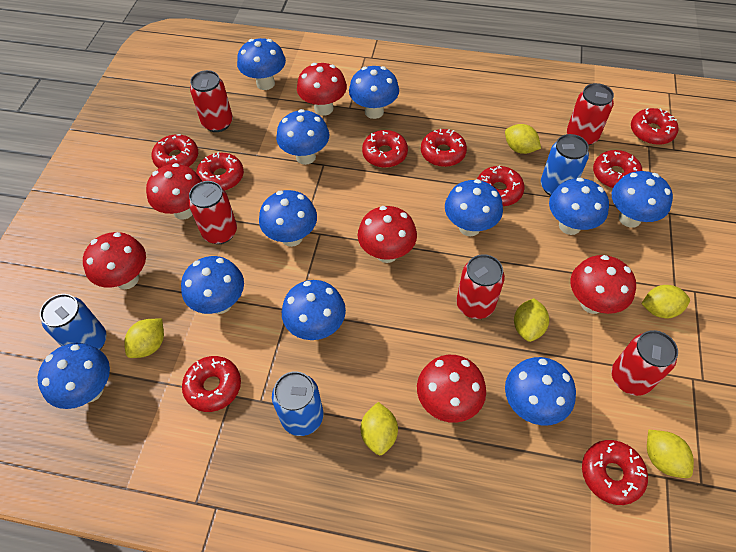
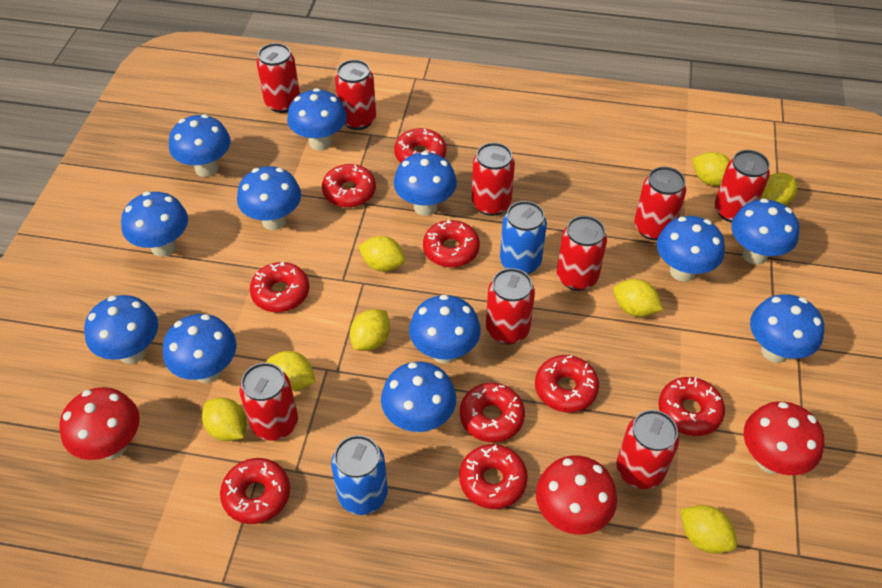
blue can: [40,294,107,350] [272,371,323,436] [541,134,589,196] = 3 -> [331,435,388,515] [500,201,547,274] = 2
blue mushroom: [37,343,110,409] [181,256,244,314] [237,38,286,90] [259,190,317,247] [276,109,329,165] [282,280,346,340] [349,66,399,119] [445,179,503,236] [505,357,576,425] [549,177,609,235] [612,171,673,228] = 11 -> [84,295,158,364] [121,192,188,257] [163,314,236,383] [169,114,230,177] [237,166,301,230] [287,88,347,151] [381,362,456,433] [394,151,457,216] [409,295,481,364] [657,216,725,282] [731,198,799,265] [750,294,824,363] = 12
red can: [189,181,237,244] [190,70,233,132] [456,254,505,319] [567,83,614,146] [611,330,678,396] = 5 -> [239,363,298,441] [257,43,300,113] [335,60,376,130] [472,143,515,216] [486,268,535,344] [557,216,607,291] [617,410,679,489] [634,167,686,240] [715,150,770,223] = 9
red mushroom: [83,232,146,289] [146,163,202,220] [297,63,347,116] [358,206,417,263] [417,355,486,423] [571,255,636,314] = 6 -> [59,387,140,460] [536,456,617,534] [744,401,824,475] = 3
yellow lemon: [124,318,164,358] [361,402,398,455] [505,124,541,154] [514,298,549,342] [641,285,690,318] [647,430,694,478] = 6 -> [202,398,247,441] [266,351,316,391] [350,309,390,351] [358,236,406,272] [614,279,663,317] [680,505,737,553] [692,152,730,186] [760,173,798,205] = 8

